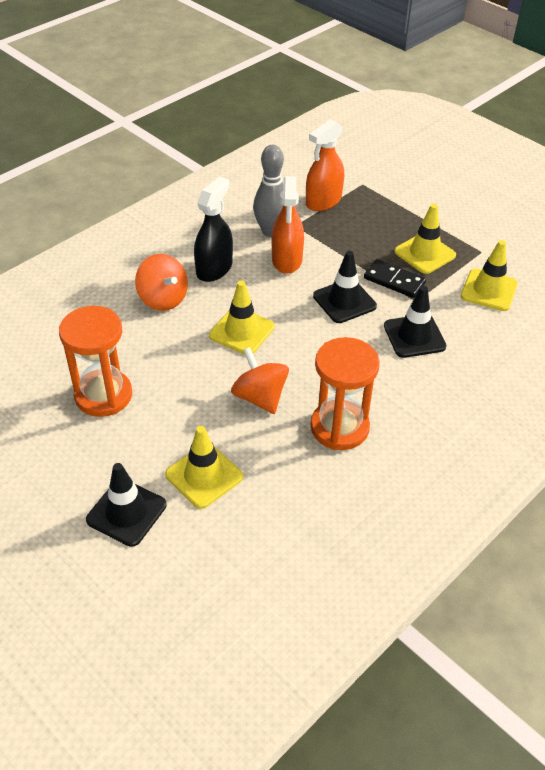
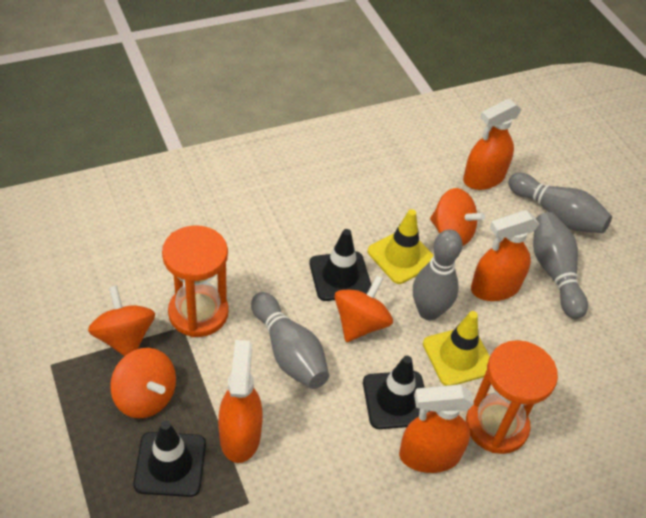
black domino: [364,259,426,298] = 1 -> none = 0
black spray bottle: [194,177,233,282] = 1 -> none = 0
grey bowling pin: [253,145,284,237] = 1 -> [251,292,329,389] [413,229,463,320] [508,173,612,233] [533,212,588,319] = 4
orange spinning top: [135,254,188,311] [231,347,289,414] = 2 -> [88,286,155,356] [110,348,176,418] [335,275,393,342] [430,188,485,246] = 4
orange spray bottle: [272,176,304,274] [306,119,344,211] = 2 -> [218,340,263,463] [399,384,474,473] [463,99,522,190] [471,210,539,301] = 4
yellow traffic cone: [165,426,243,509] [209,281,275,355] [394,204,456,274] [461,240,518,311] = 4 -> [368,209,434,284] [423,311,490,386] = 2

